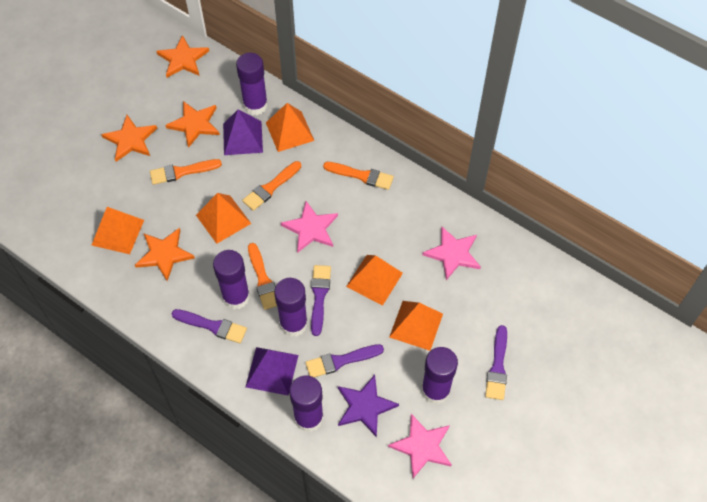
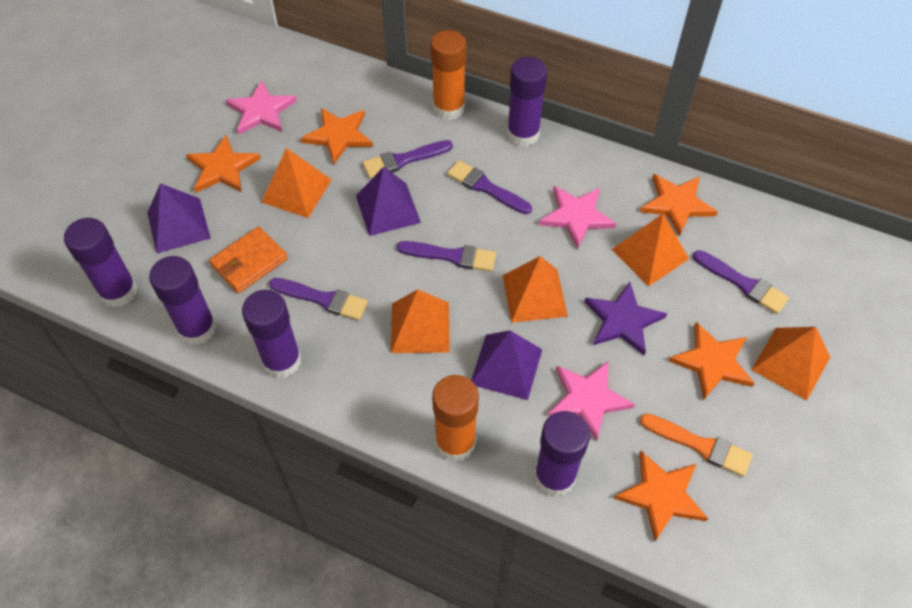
orange brush: [150,159,222,185] [242,161,301,211] [248,243,277,310] [323,162,394,190] = 4 -> [640,413,753,477] = 1
orange glue stick: none = 0 -> [431,30,466,120] [432,375,479,462] = 2
orange star: [101,115,157,162] [135,228,195,281] [156,35,209,78] [165,101,220,148] = 4 -> [186,135,261,193] [301,108,373,165] [614,451,708,541] [640,174,718,236] [668,322,755,400] = 5
orange wallet: none = 0 -> [209,226,288,293] = 1
purple brush: [172,309,247,343] [305,344,384,377] [311,265,331,336] [485,325,507,400] = 4 -> [269,278,368,320] [362,140,453,178] [397,241,496,272] [447,160,532,214] [693,250,789,314] = 5
purple pyramid: [223,110,263,155] [246,347,298,396] = 2 -> [147,183,211,253] [356,167,421,236] [471,330,542,400] = 3

